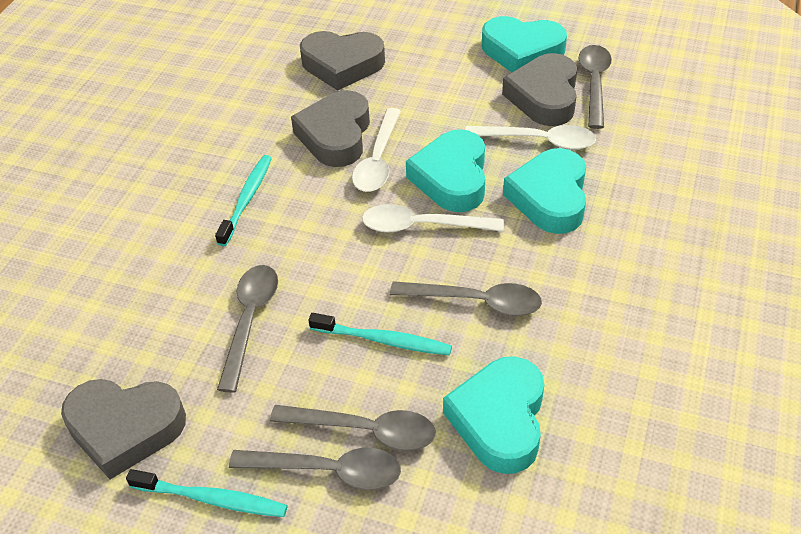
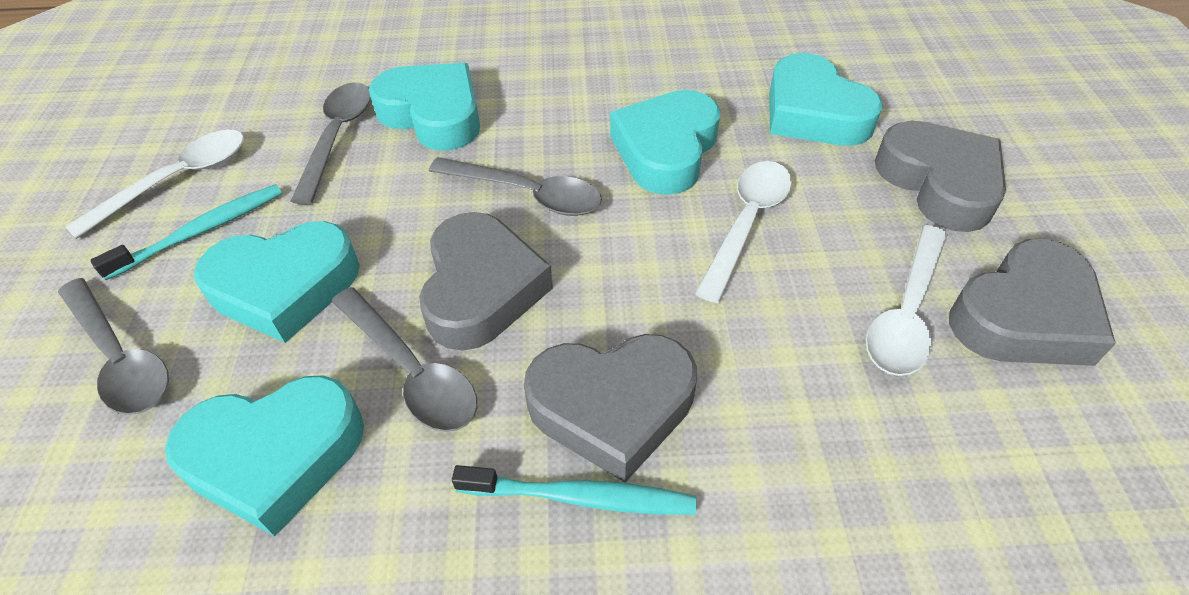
grey spoon: [217,265,278,393] [229,448,401,490] [270,405,436,451] [390,281,542,316] [579,45,612,129] = 5 -> [58,278,169,415] [291,82,371,205] [332,287,477,432] [429,157,602,216] = 4
turquoise heart: [406,129,485,212] [443,356,544,474] [482,16,567,72] [503,148,586,234] = 4 -> [165,375,364,536] [194,221,360,343] [369,63,480,150] [610,90,721,195] [769,53,883,146] = 5
turquoise toothbrush: [126,469,288,517] [215,155,272,246] [308,313,452,356] = 3 -> [90,184,282,280] [452,465,697,515] = 2

